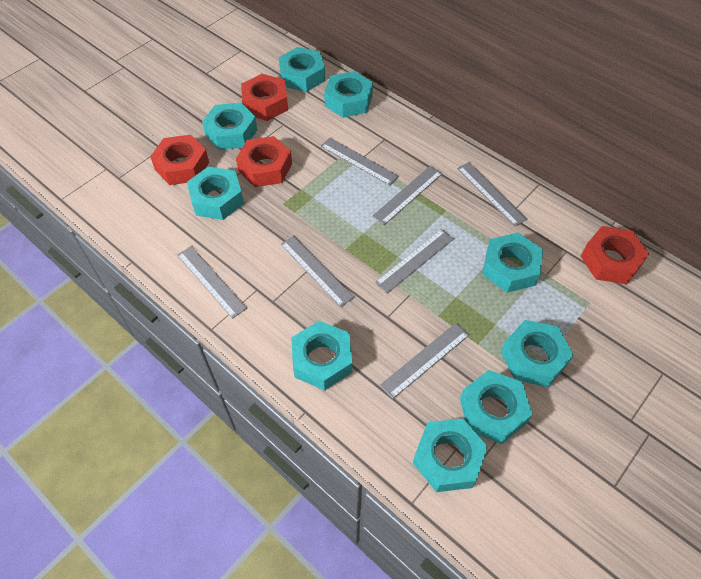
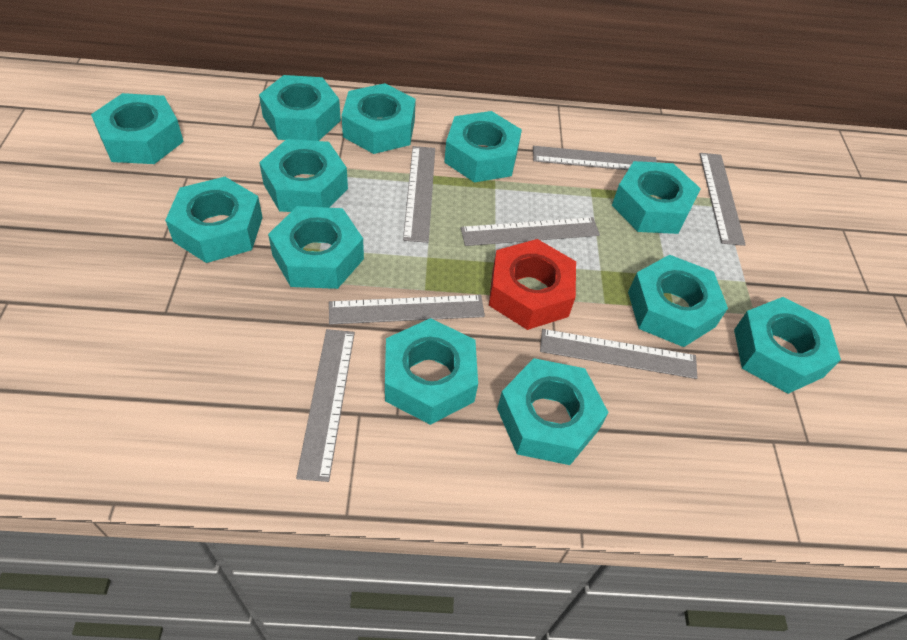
red nut: [150,135,209,185] [236,136,292,187] [241,74,288,121] [581,226,649,284] = 4 -> [489,239,576,330] = 1
turquoise nut: [187,166,244,220] [202,103,257,150] [279,47,325,92] [291,321,352,390] [324,71,373,118] [413,418,488,492] [460,370,532,444] [483,233,543,293] [501,320,574,387] = 9 -> [91,93,184,164] [165,177,263,263] [259,75,341,141] [259,139,348,212] [268,206,364,289] [342,83,416,154] [385,318,478,425] [444,111,522,183] [497,358,609,465] [612,161,701,234] [628,255,728,347] [734,297,841,394] = 12

